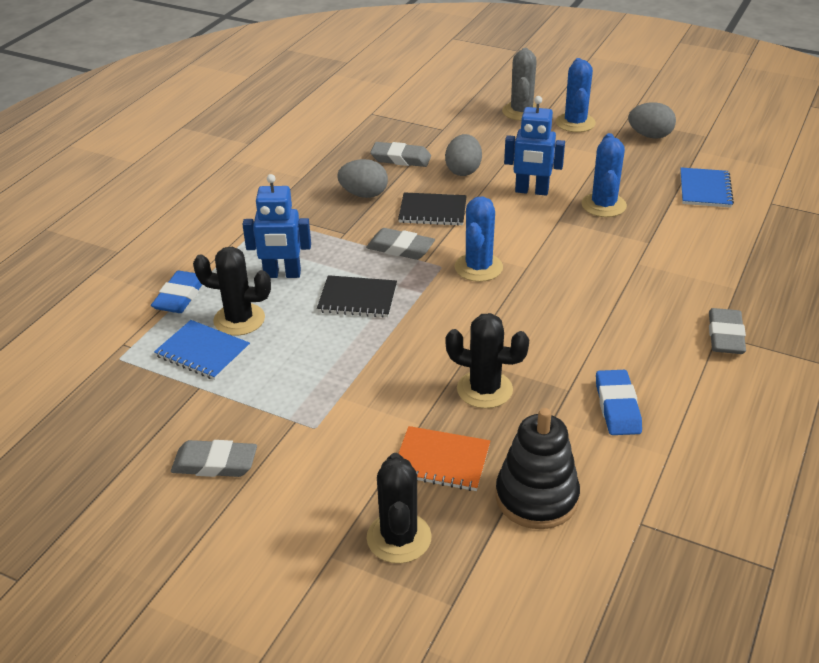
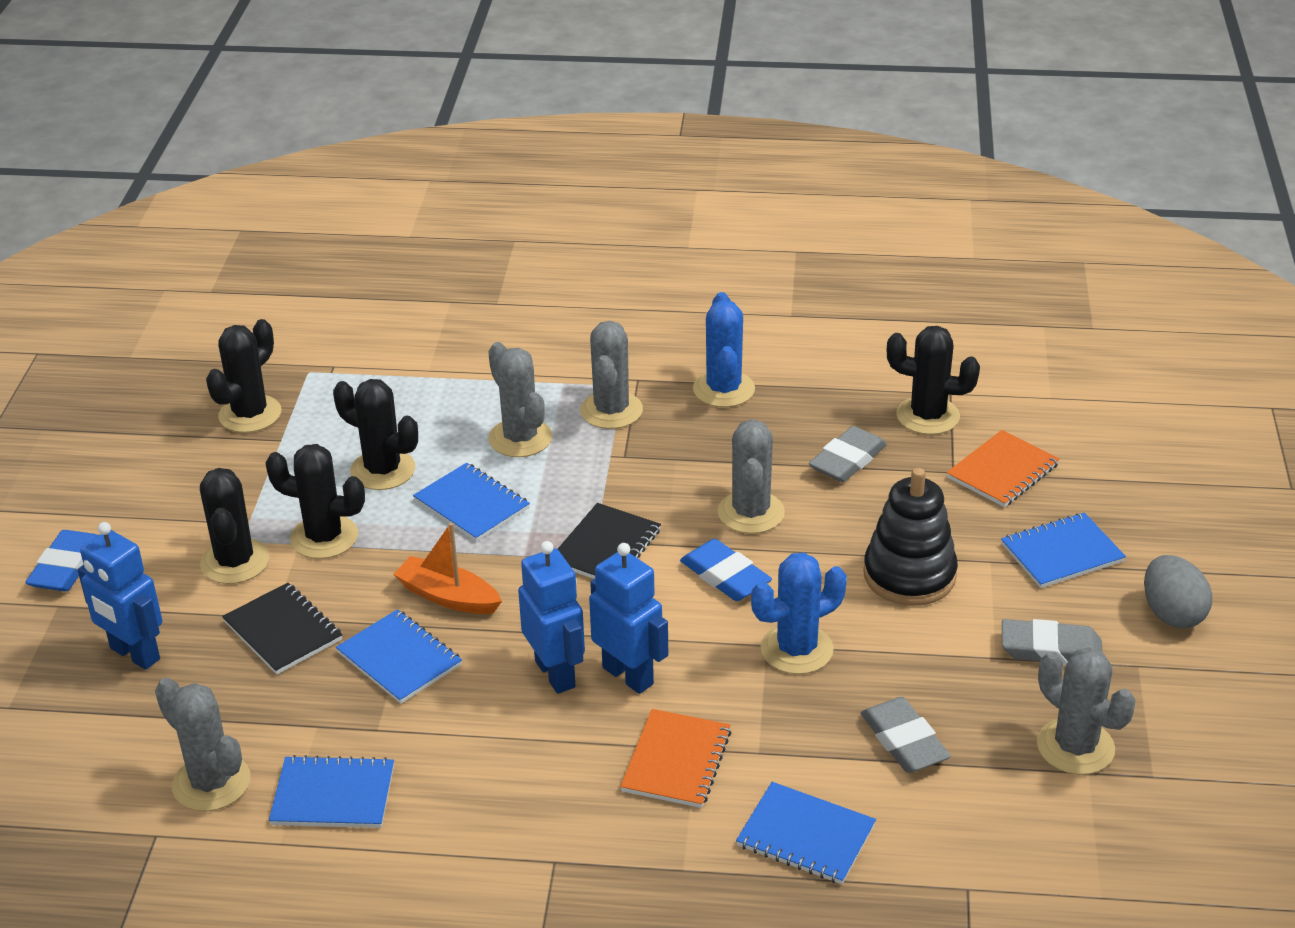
black cactus: [193,247,271,336] [367,453,432,563] [446,313,529,408] = 3 -> [200,468,270,584] [206,319,281,433] [265,444,365,559] [333,379,418,490] [887,326,980,435] = 5
blue cactus: [454,196,503,282] [556,58,596,132] [581,133,627,217] = 3 -> [693,292,755,407] [751,553,847,674] = 2
blue notebook: [154,320,250,380] [680,168,734,208] = 2 -> [269,755,394,828] [336,609,462,704] [413,463,530,542] [736,782,876,884] [1001,512,1126,588] = 5
blue robot: [242,174,311,278] [504,96,565,196] = 2 -> [78,522,162,670] [518,541,585,694] [589,543,668,694] = 3
grey cactus: [502,48,540,121] = 1 -> [155,678,250,811] [488,342,552,457] [580,321,643,429] [717,419,785,534] [1037,647,1136,775] = 5
grey egg: [337,159,388,198] [445,134,482,176] [628,102,676,139] = 3 -> [1144,555,1212,628] = 1
grey eraser: [171,440,257,477] [366,228,435,260] [370,142,431,167] [709,308,746,354] = 4 -> [809,426,887,482] [861,697,951,773] [1002,619,1102,665] = 3
orange boat: none = 0 -> [393,523,502,614] = 1
orange notebook: [398,426,490,491] = 1 -> [620,709,731,808] [947,430,1060,507] = 2

